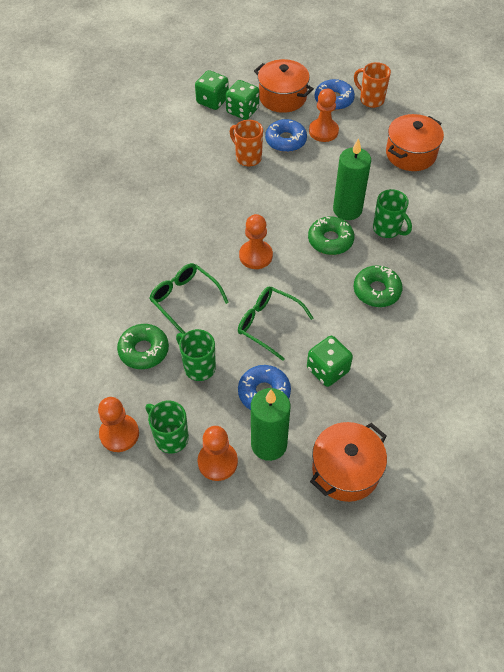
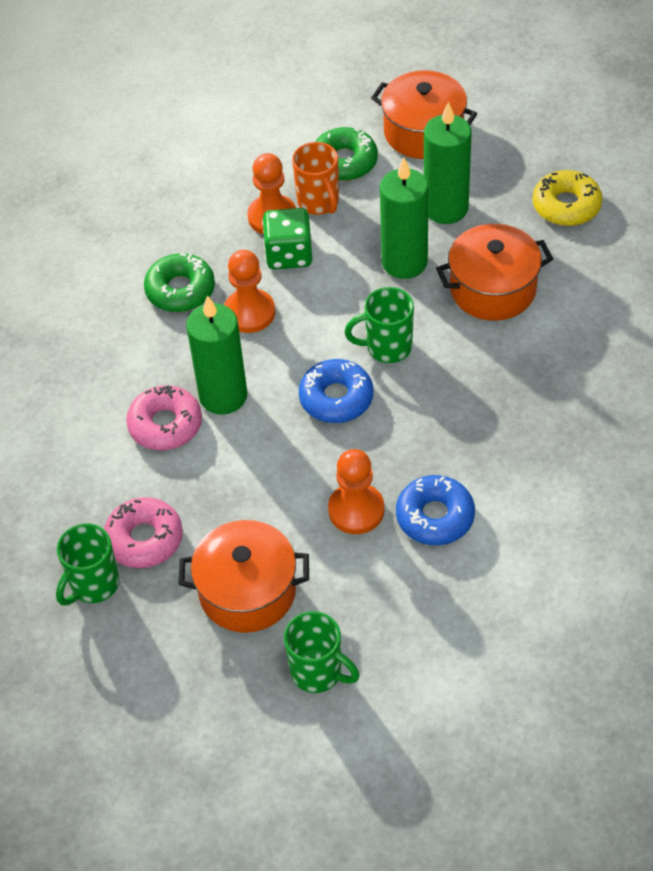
blue donut: [238,365,291,410] [265,119,307,152] [315,79,355,110] = 3 -> [299,359,373,423] [396,475,475,545] = 2
green candle: [251,388,290,461] [333,138,371,220] = 2 -> [186,295,248,415] [380,158,429,279] [424,101,472,224] = 3
green dice: [195,70,229,110] [226,80,259,120] [307,336,353,387] = 3 -> [262,208,312,270] = 1
green donut: [117,324,169,369] [308,216,354,255] [354,266,403,307] = 3 -> [144,253,215,312] [315,127,378,181] = 2
green glasses: [149,263,229,334] [238,286,313,361] = 2 -> none = 0
orange mug: [230,120,263,166] [354,62,391,108] = 2 -> [292,142,339,215] = 1
orange pawn: [98,397,139,452] [197,426,238,481] [239,214,273,269] [309,89,339,142] = 4 -> [224,250,275,333] [247,153,296,235] [328,449,385,534] = 3
pink donut: none = 0 -> [104,497,183,568] [126,385,202,450] = 2
yellow donut: none = 0 -> [533,170,602,226] = 1

